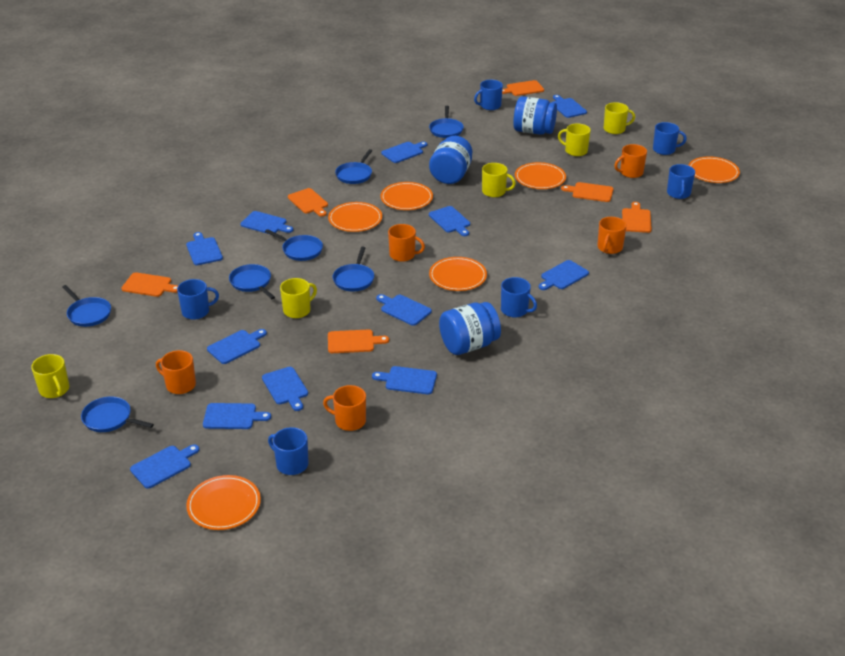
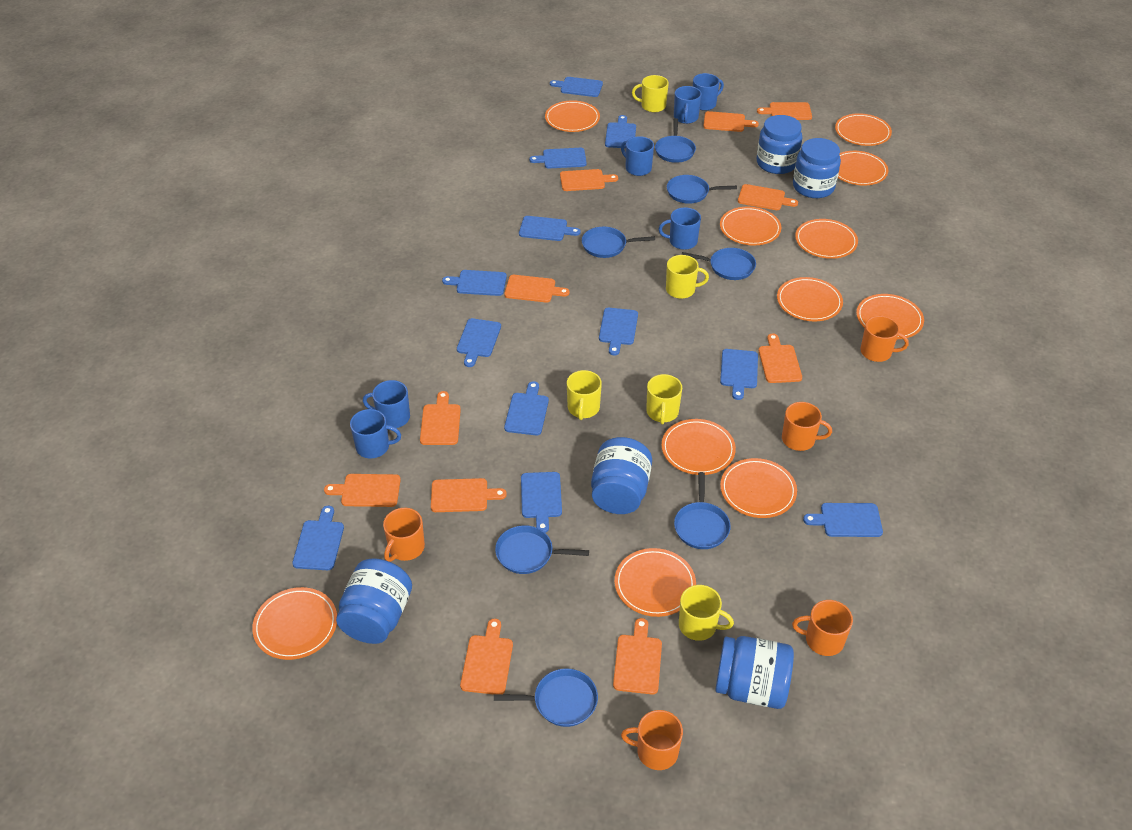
blue jar: [429,136,472,184] [439,302,501,355] [513,96,557,135] = 3 -> [336,558,412,644] [591,437,652,514] [715,636,794,709] [757,115,802,174] [793,138,841,198] = 5
orange cutting board: [121,272,178,297] [288,188,328,217] [328,329,389,353] [502,80,544,96] [561,182,614,202] [622,202,652,233] = 6 -> [324,474,401,507] [420,391,461,445] [431,478,507,512] [460,619,513,694] [504,275,570,302] [560,169,618,191] [613,618,662,694] [703,111,759,132] [738,184,798,210] [757,102,812,120] [759,333,802,383] = 11
orange plate: [186,475,261,530] [328,202,382,232] [380,182,433,210] [429,257,487,291] [515,162,566,189] [688,157,740,183] = 6 -> [252,587,337,660] [545,100,600,132] [615,548,696,617] [662,419,736,475] [720,207,781,246] [720,458,797,518] [777,277,843,321] [795,219,858,259] [835,113,892,146] [838,151,888,186] [856,294,924,339] = 11

